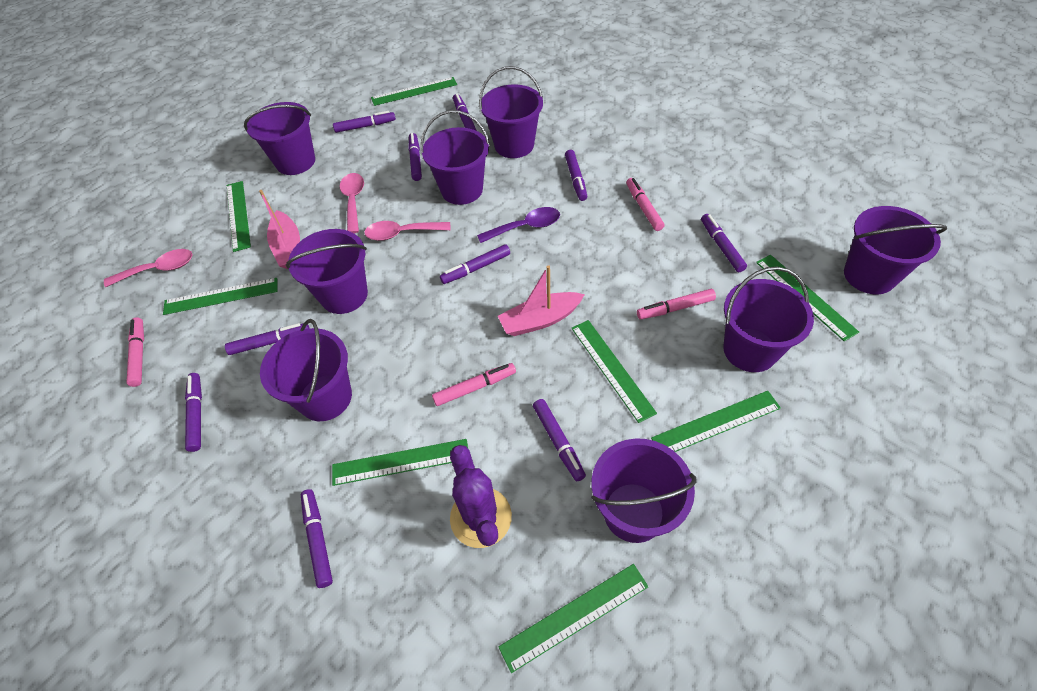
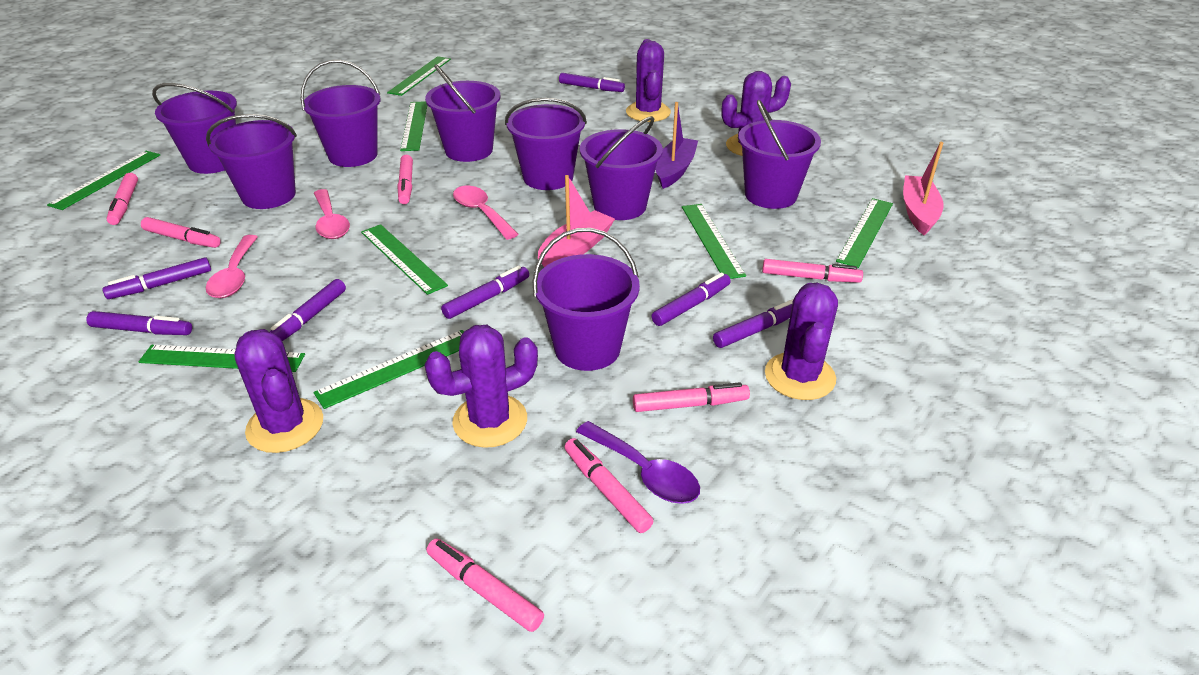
pink marker: [126,317,144,387] [432,363,516,406] [626,178,664,231] [637,289,716,319] = 4 -> [106,173,138,225] [141,217,221,248] [397,155,413,204] [427,538,544,632] [565,438,653,533] [633,382,750,412] [762,259,863,283] = 7
purple boat: none = 0 -> [656,102,698,189] = 1
purple cactus: [450,445,512,548] = 1 -> [234,329,323,453] [425,325,538,448] [626,39,671,122] [721,71,791,156] [765,283,838,400] = 5
purple marker: [185,373,202,452] [225,323,309,355] [301,489,333,588] [333,111,396,133] [409,133,422,181] [440,244,510,284] [453,94,476,130] [533,399,586,481] [565,150,587,201] [701,214,747,272] = 10 -> [86,311,192,335] [102,257,211,299] [270,279,346,341] [441,266,529,319] [559,73,625,92] [651,272,731,326] [713,299,794,348] = 7

